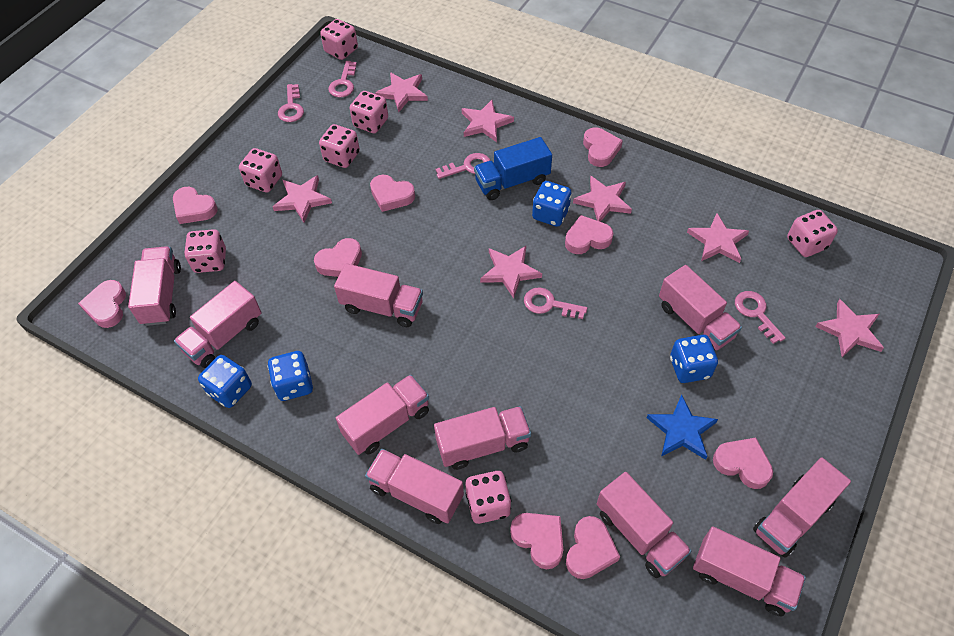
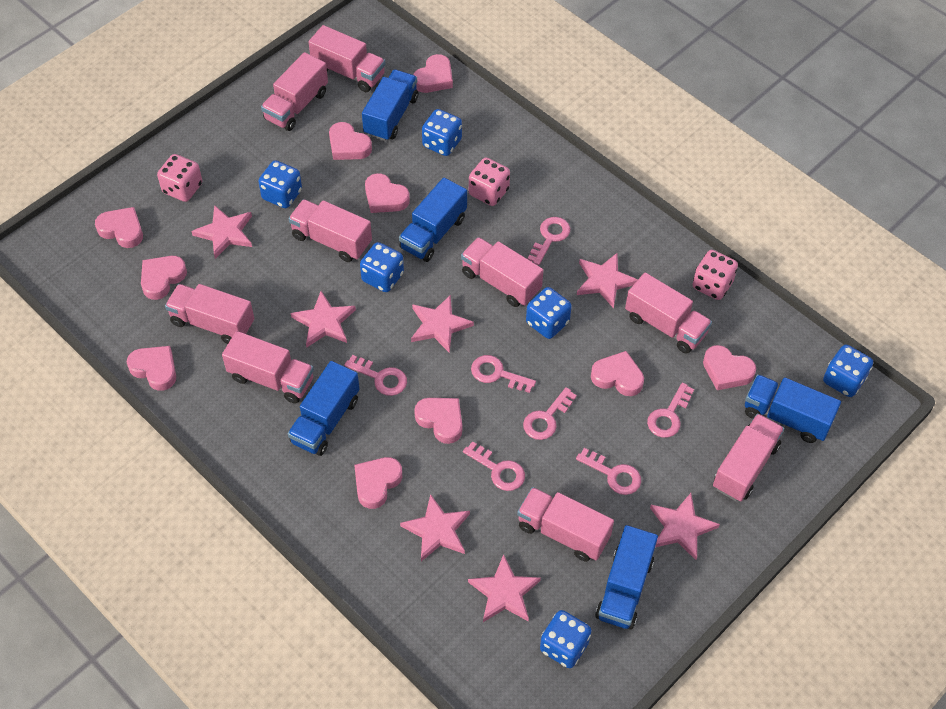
blue dice: [198,355,252,408] [268,351,313,401] [532,181,572,227] [670,335,718,383] = 4 -> [258,160,302,208] [360,242,404,292] [422,109,462,156] [526,287,572,339] [540,610,592,668] [823,345,873,397] = 6
blue star: [647,395,718,460] = 1 -> none = 0
blue truck: [474,137,552,200] = 1 -> [288,361,359,456] [362,70,419,141] [399,177,467,262] [595,525,658,630] [745,374,841,443] = 5
pink dice: [184,229,226,273] [239,148,282,193] [319,124,360,168] [320,19,358,60] [350,91,388,133] [465,471,511,524] [787,210,838,257] = 7 -> [157,154,202,202] [469,158,510,206] [692,250,738,300] = 3
pink heart: [78,280,126,328] [173,187,218,224] [314,238,362,277] [370,175,415,212] [510,513,563,569] [565,215,614,254] [566,516,620,579] [583,127,623,167] [713,438,773,489] = 9 -> [95,207,143,248] [127,346,176,391] [141,256,187,300] [329,122,372,160] [354,457,402,509] [365,173,410,213] [413,54,453,93] [414,398,462,444] [591,351,644,396] [703,345,756,390] = 10
pink key: [278,84,304,122] [328,61,357,98] [436,153,491,179] [524,287,587,319] [735,291,786,344] = 5 -> [345,355,407,396] [463,441,525,491] [471,355,536,393] [523,387,577,440] [527,217,570,265] [576,448,641,495] [647,383,694,438] = 7
pink truck: [128,246,181,326] [174,281,261,368] [334,263,423,327] [336,375,429,455] [365,449,464,524] [434,406,531,470] [597,472,692,578] [659,265,742,351] [693,526,806,617] [753,457,851,558] = 10 -> [165,284,254,344] [222,331,314,404] [261,52,328,131] [288,199,372,262] [309,25,386,92] [461,237,543,307] [517,487,614,562] [625,272,712,354] [713,413,784,501] = 9

